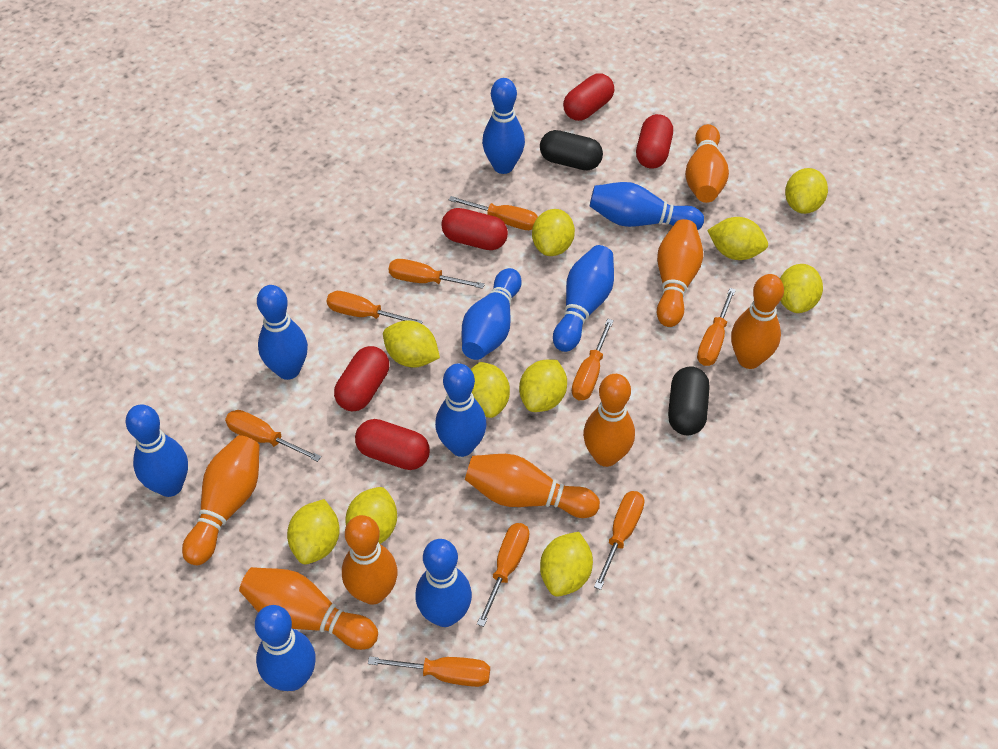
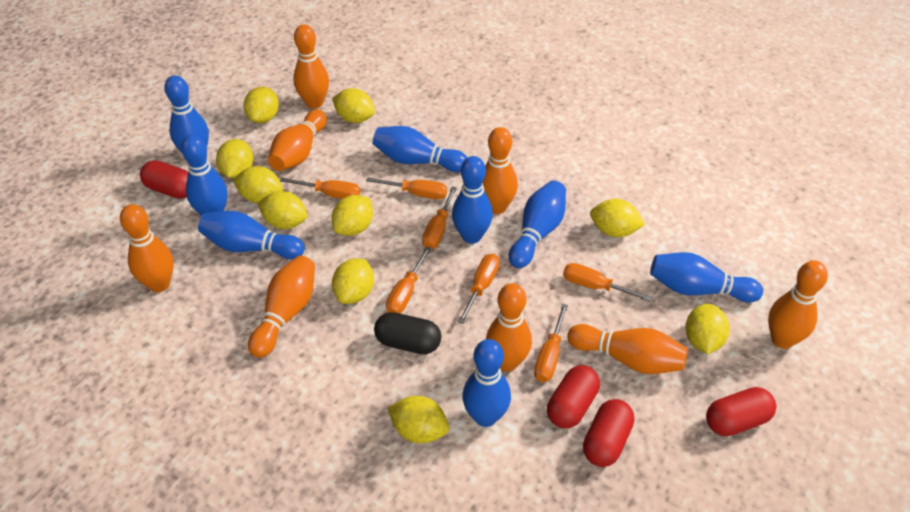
black capsule: [540,130,603,170] [668,366,709,435] = 2 -> [374,312,441,354] = 1
blue bowling pin: [126,404,188,497] [255,605,316,691] [257,285,308,380] [415,539,472,627] [435,363,487,457] [462,268,522,360] [482,78,525,174] [553,245,614,352] [590,182,704,230] = 9 -> [164,75,209,152] [181,135,227,216] [198,211,305,259] [373,126,467,172] [452,156,493,244] [462,339,511,427] [509,180,566,268] [650,252,763,303] = 8
orange screwdriver: [225,410,321,462] [327,291,423,324] [368,656,490,687] [389,259,485,289] [449,196,538,230] [477,523,529,627] [572,319,614,400] [594,491,644,590] [697,288,736,366] = 9 -> [280,178,360,199] [366,177,447,200] [386,246,431,313] [422,187,457,249] [458,254,500,324] [534,304,568,382] [563,263,653,302] = 7
red capsule: [334,346,389,411] [355,419,430,470] [441,208,508,250] [563,74,614,121] [636,114,673,169] = 5 -> [140,160,188,199] [547,365,600,428] [583,399,634,467] [706,387,776,436] = 4

